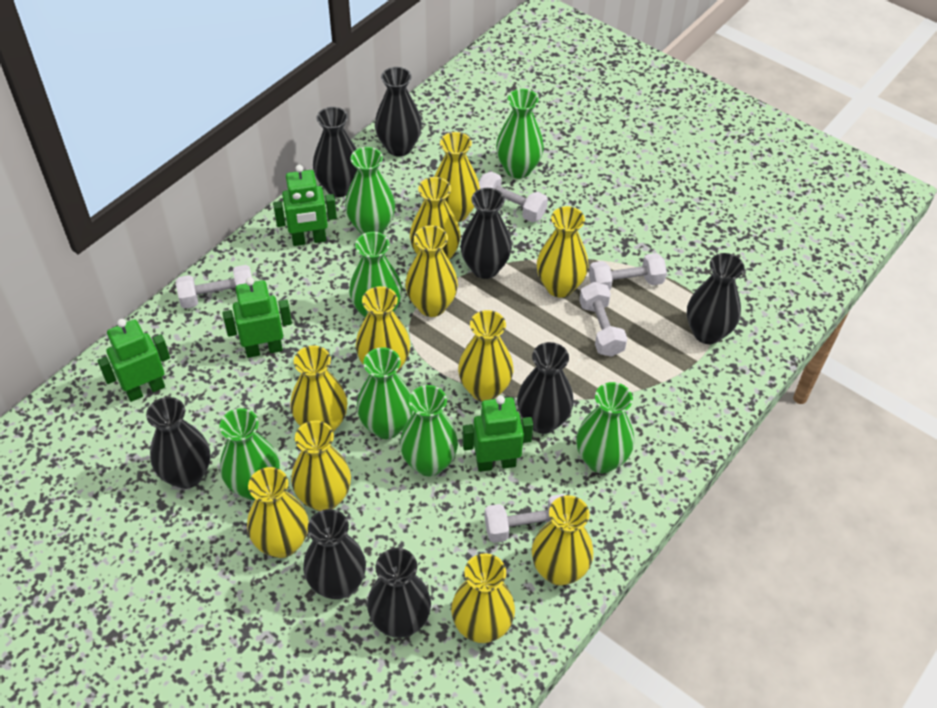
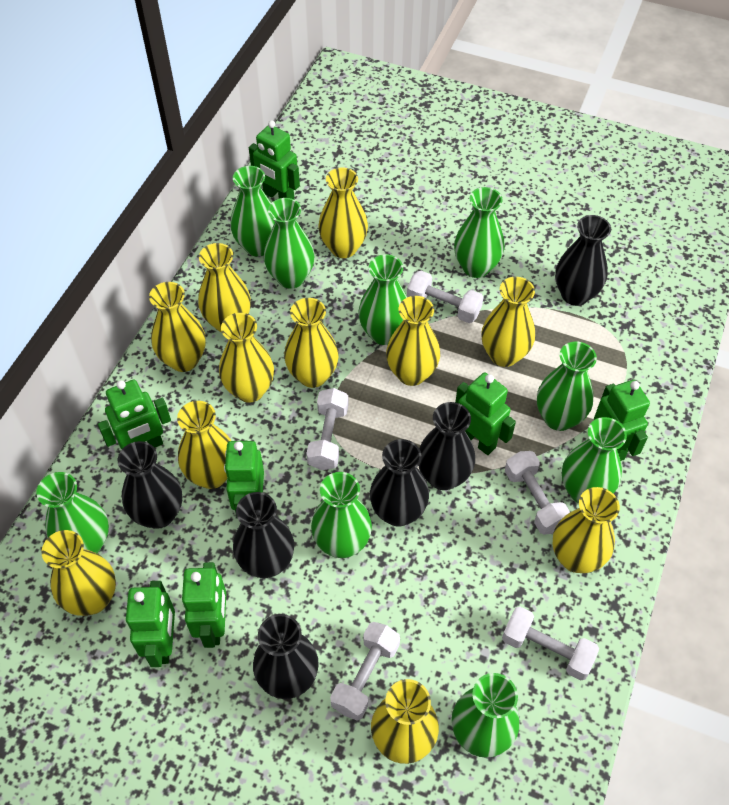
black vase: [146,397,210,489] [303,509,366,599] [313,107,357,197] [367,548,431,638] [375,67,422,157] [461,188,512,279] [517,342,574,434] [687,253,744,344] = 8 -> [118,441,182,529] [233,492,294,578] [253,614,319,699] [370,439,429,527] [419,402,475,490] [555,215,611,306] = 6
green robot: [97,319,170,402] [223,277,292,358] [273,165,337,246] [462,395,533,472] = 4 -> [98,380,171,449] [126,581,175,667] [182,562,226,648] [224,441,264,517] [249,120,300,199] [455,373,516,455] [594,380,650,461] = 7
green vase: [220,408,280,500] [345,147,395,234] [349,232,402,318] [357,347,413,439] [400,385,458,476] [496,89,544,179] [576,382,634,473] = 7 -> [36,472,109,553] [230,166,275,256] [264,198,314,289] [311,472,372,558] [359,254,407,345] [452,673,519,758] [454,187,505,278] [537,341,597,431] [562,417,627,503] = 9

